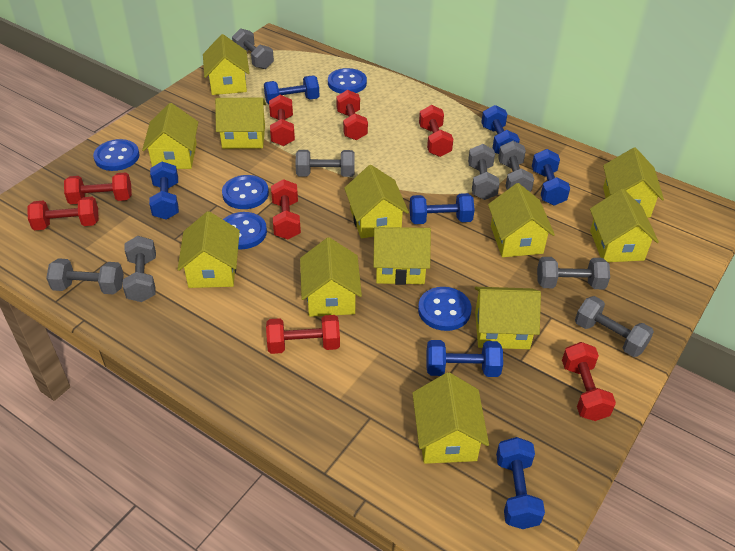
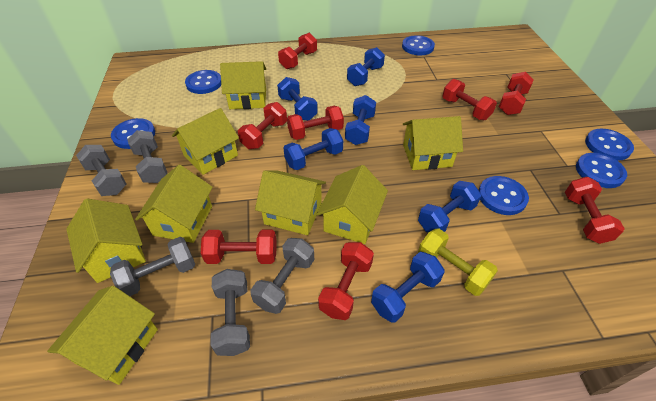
blue button: [93,139,139,171] [222,175,269,209] [223,212,267,249] [328,68,367,94] [418,287,471,331] = 5 -> [111,118,155,149] [185,70,221,94] [402,35,435,55] [479,176,529,215] [576,153,627,188] [585,129,634,161] = 6
blue dumbbell: [149,162,179,220] [264,76,319,104] [409,193,475,224] [426,340,503,377] [481,105,520,154] [496,437,545,529] [532,149,570,206] = 7 -> [277,77,318,121] [283,128,343,170] [345,95,376,145] [347,47,385,86] [371,252,445,323] [418,181,481,233] = 6
grey dumbbell: [46,258,124,294] [123,236,156,302] [232,28,274,69] [295,150,355,177] [468,144,500,200] [498,141,534,192] [537,257,610,289] [575,296,654,357] = 8 -> [76,145,126,196] [110,237,195,296] [127,130,168,183] [211,269,250,356] [250,238,314,314] = 5
yellow dumbbell: none = 0 -> [418,228,498,296] = 1
yellow house: [142,103,198,169] [177,211,240,288] [203,34,249,95] [215,98,266,149] [300,237,362,317] [344,165,409,239] [373,227,431,285] [412,372,489,464] [475,287,541,349] [488,183,555,257] [590,189,659,262] [603,148,664,218] = 12 -> [47,286,158,385] [66,198,146,283] [135,165,213,243] [172,108,239,175] [220,61,266,109] [255,170,326,235] [317,165,388,244] [403,116,463,170] = 8

